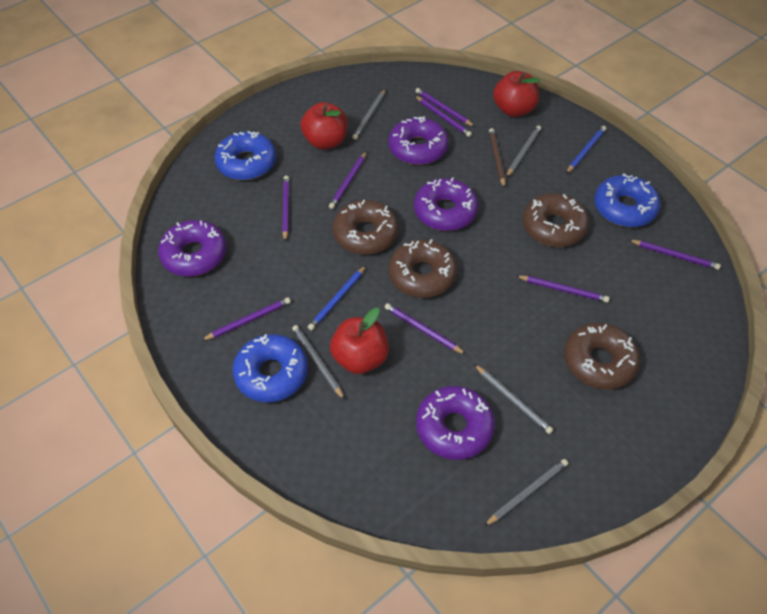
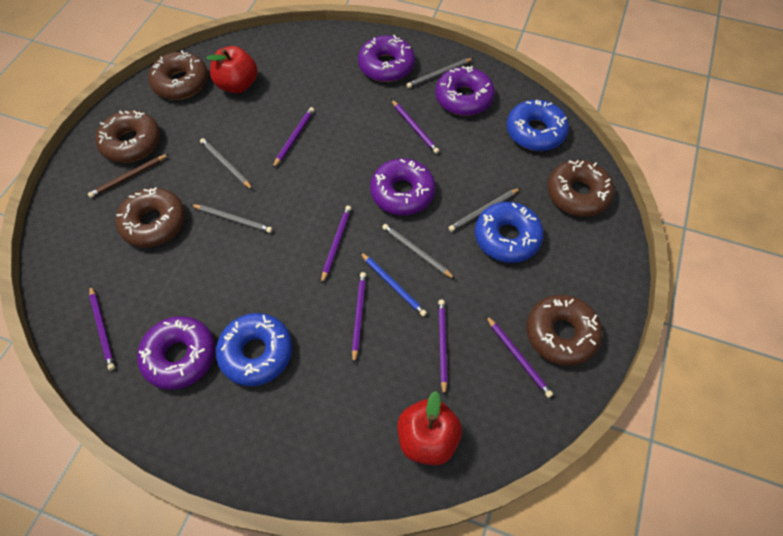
blue pencil: [308,266,366,331] [566,126,606,174] = 2 -> [360,252,427,317] = 1
brown donut: [333,200,398,255] [389,239,457,298] [523,193,589,247] [564,323,640,390] = 4 -> [96,110,160,163] [116,187,185,248] [148,50,208,100] [526,295,602,366] [547,160,615,217] = 5
purple pencil: [201,298,291,341] [282,176,289,242] [329,151,367,209] [385,303,466,354] [415,88,475,127] [415,96,472,137] [516,275,610,302] [629,240,721,270] = 8 -> [89,285,115,370] [273,107,314,168] [321,205,351,284] [352,272,366,364] [391,99,439,154] [438,300,447,396] [486,316,553,398] = 7
red apple: [300,102,348,150] [330,308,389,374] [493,71,540,117] = 3 -> [206,46,258,93] [398,391,462,465] = 2

